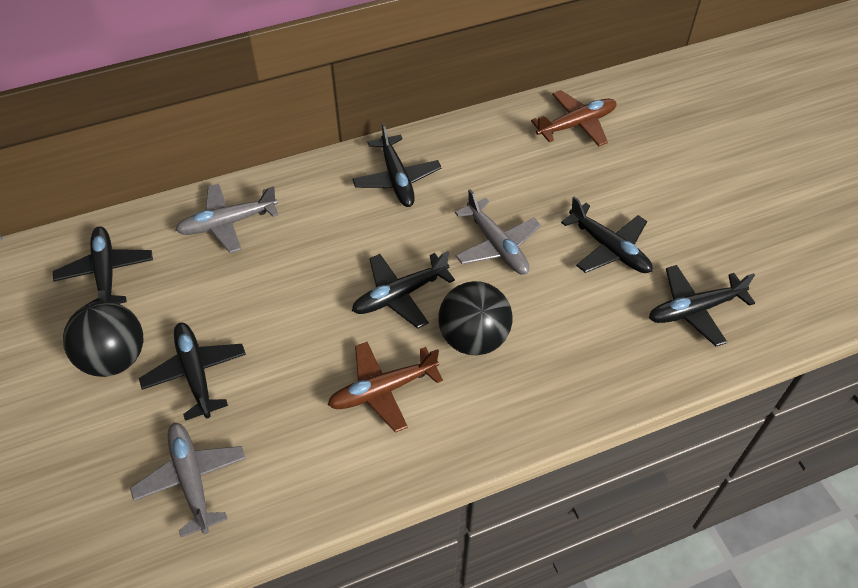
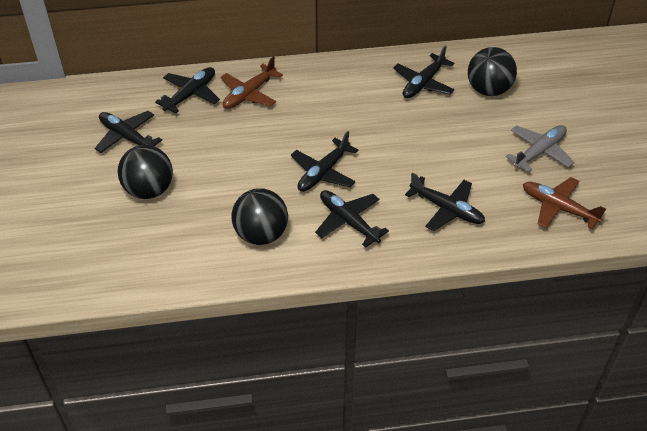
black ball: [63,301,144,377] [438,281,513,355] = 2 -> [118,145,173,199] [232,188,288,245] [468,47,517,96] = 3
grey plane: [130,423,246,537] [176,184,278,253] [455,189,541,274] = 3 -> [506,125,575,172] = 1

